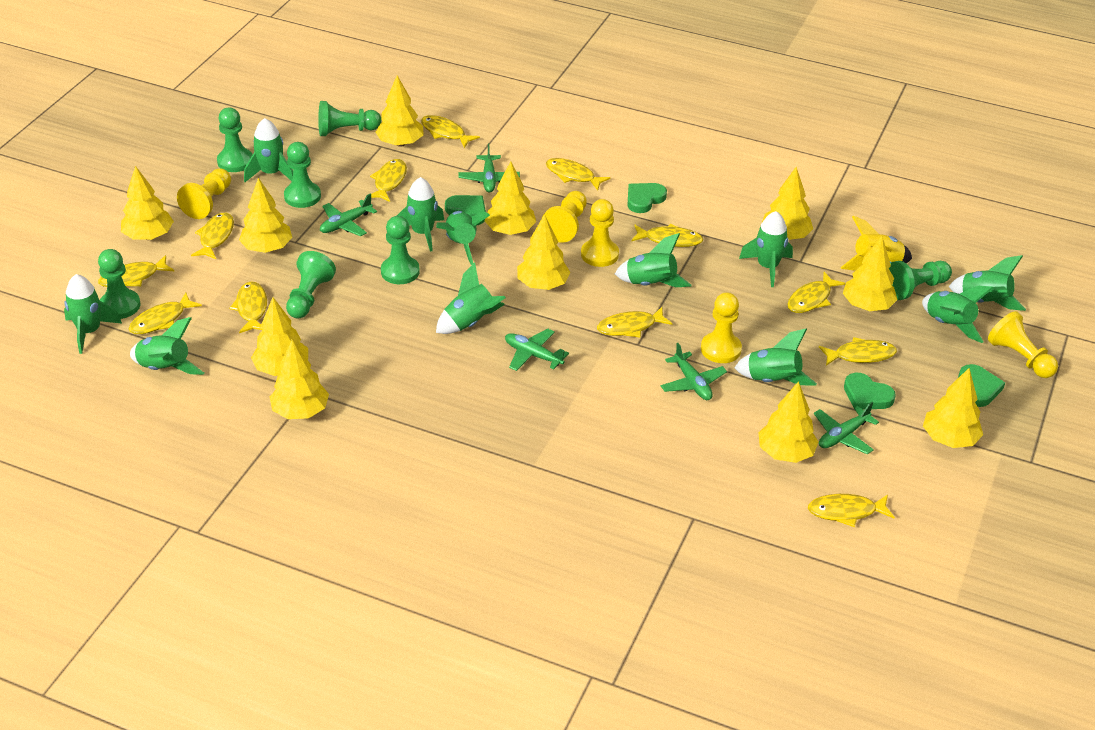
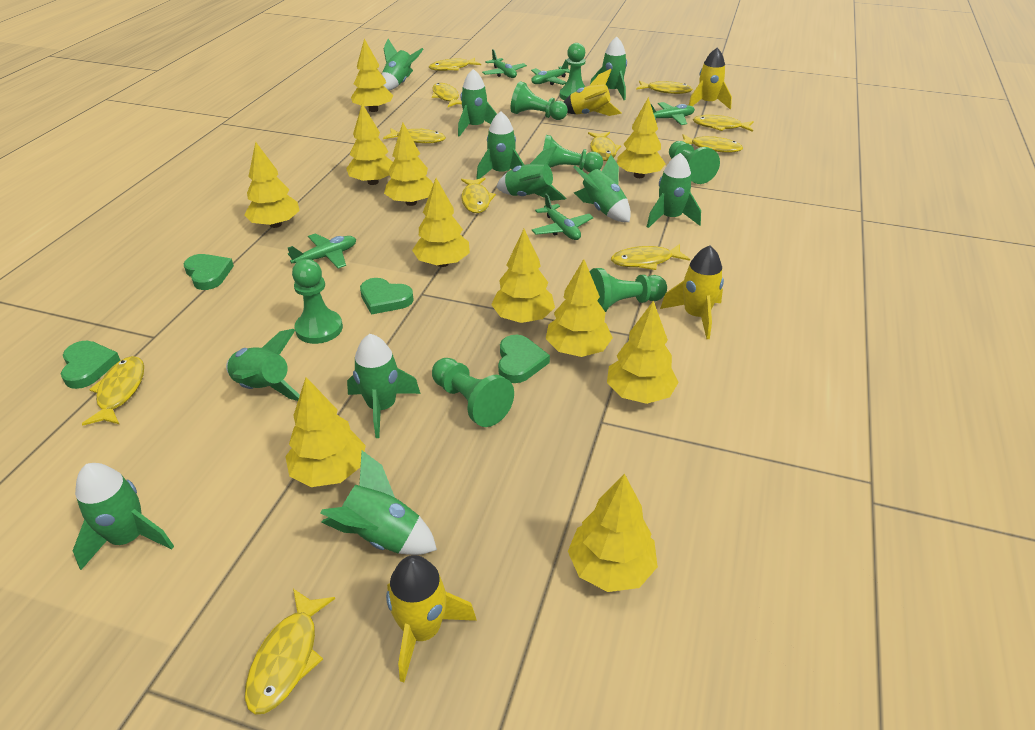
yellow fish: [98,255,174,287] [129,292,202,334] [191,212,234,259] [229,282,267,333] [370,159,407,202] [421,115,480,148] [546,158,611,190] [597,307,673,338] [632,224,703,247] [787,272,845,313] [808,494,895,527] [819,337,897,366] = 12 -> [82,356,144,425] [245,589,335,715] [383,128,446,144] [429,57,481,71] [432,83,462,107] [461,177,496,213] [588,132,621,161] [611,244,690,270] [636,81,693,94] [682,134,743,153] [693,115,754,132] = 11
yellow pawn: [177,168,231,219] [542,191,587,243] [581,199,619,267] [701,292,742,363] [988,311,1058,378] = 5 -> none = 0
yellow rocket: [840,216,912,271] = 1 -> [386,555,477,682] [564,69,622,116] [660,246,724,339] [689,48,732,109] = 4

